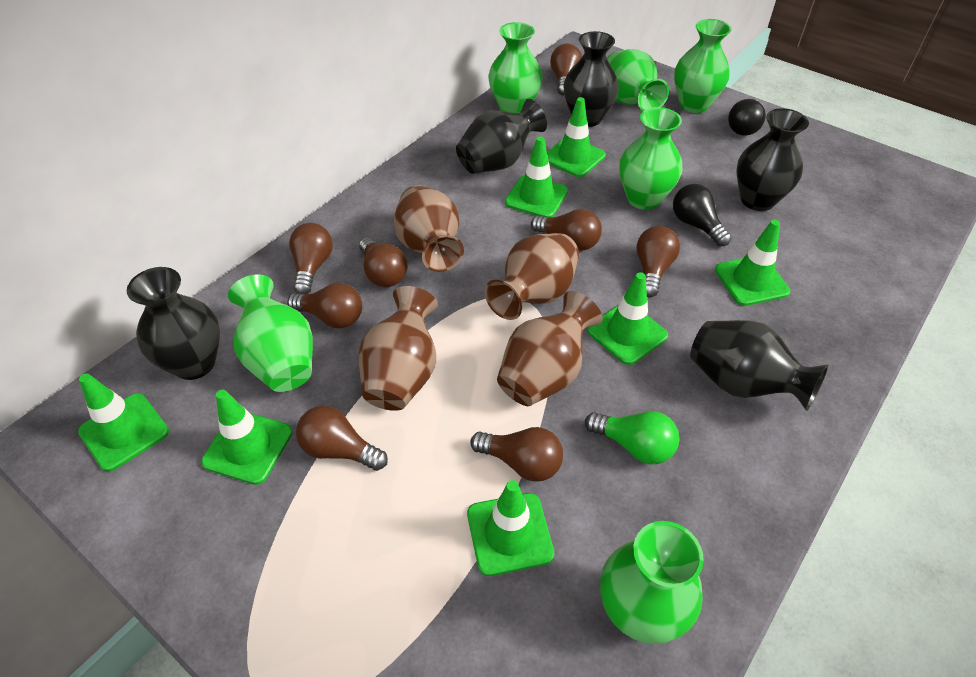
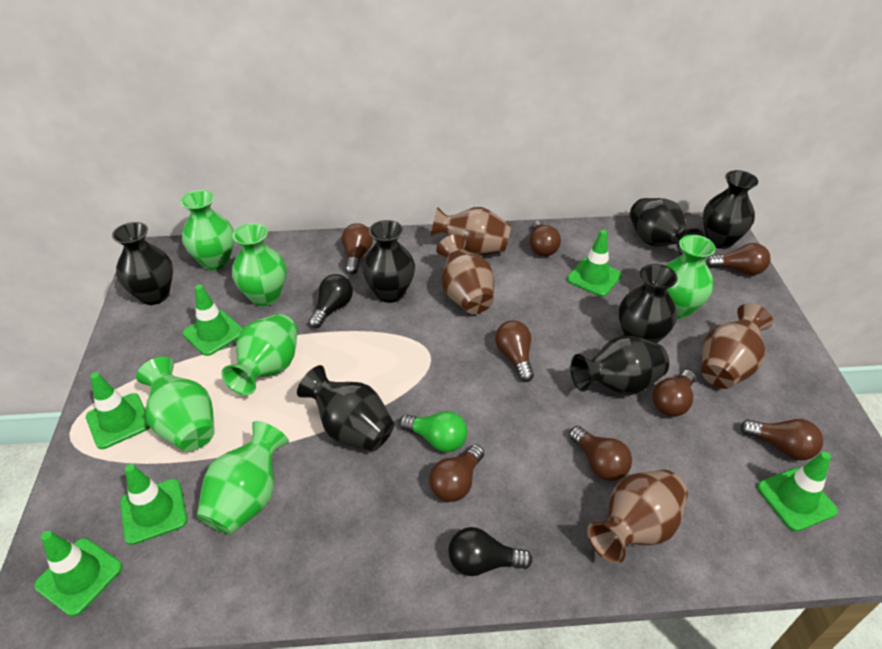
black vase: [127,267,220,380] [456,99,547,174] [564,31,619,127] [690,320,828,411] [737,108,809,211] = 5 -> [112,222,173,305] [297,365,394,451] [362,220,415,303] [571,336,669,395] [619,264,678,343] [630,198,703,255] [703,170,758,249] = 7
green traffic cone: [78,373,169,472] [201,389,292,485] [467,480,554,576] [505,136,568,217] [547,97,606,177] [587,272,668,365] [715,220,790,306] = 7 -> [34,531,122,617] [86,372,150,449] [120,464,187,545] [183,284,243,356] [567,230,622,297] [757,452,838,532] = 6

